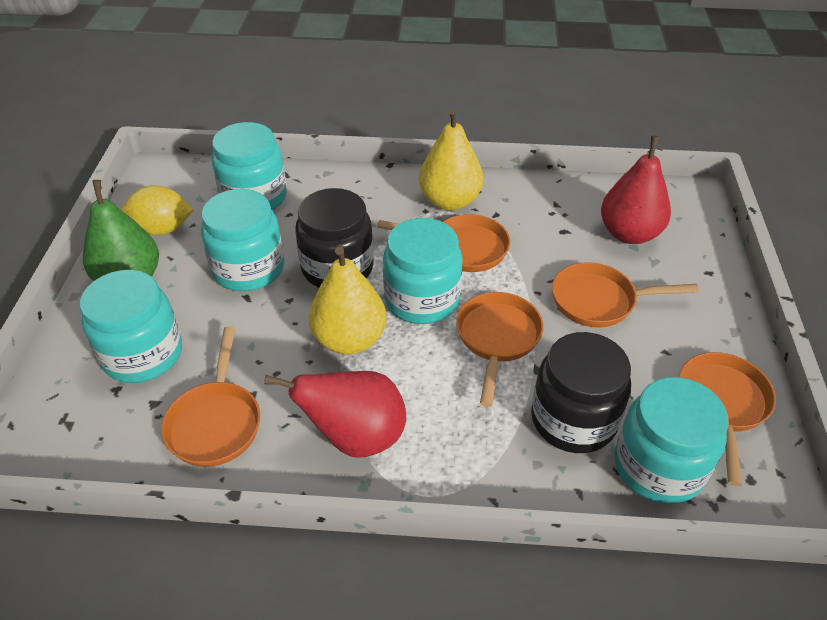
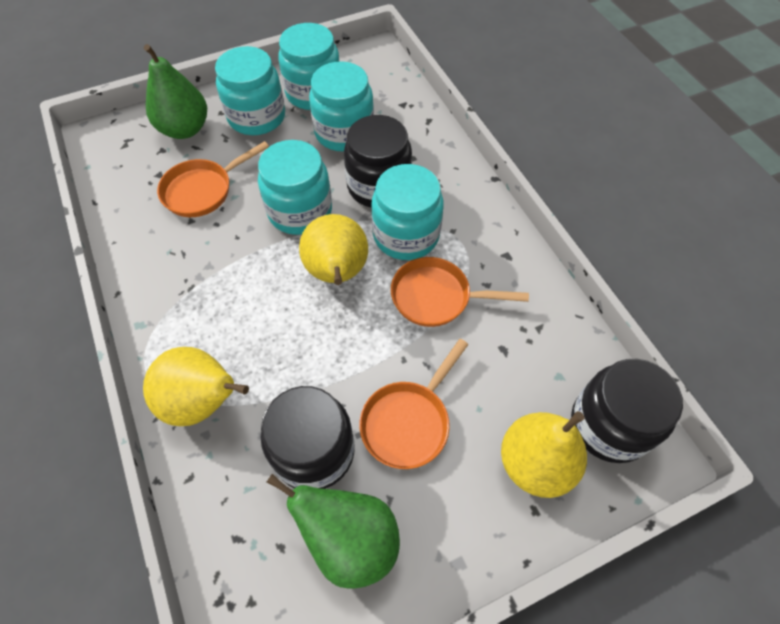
black jar: [295,188,374,288] [531,332,631,453] = 2 -> [260,386,355,489] [344,115,412,208] [571,359,683,463] = 3
green pear: [83,180,159,281] = 1 -> [144,44,207,139] [267,474,400,589] = 2
orange pan: [161,326,260,467] [377,214,510,272] [456,292,544,407] [552,262,699,328] [679,352,776,486] = 5 -> [157,141,269,217] [359,339,469,469] [391,257,529,327] = 3
red pear: [264,371,406,458] [601,136,671,244] = 2 -> none = 0
yellow lemon: [121,185,193,235] = 1 -> none = 0
yellow pear: [309,247,387,354] [419,109,483,211] = 2 -> [143,347,249,426] [299,214,368,285] [501,411,587,498] = 3

